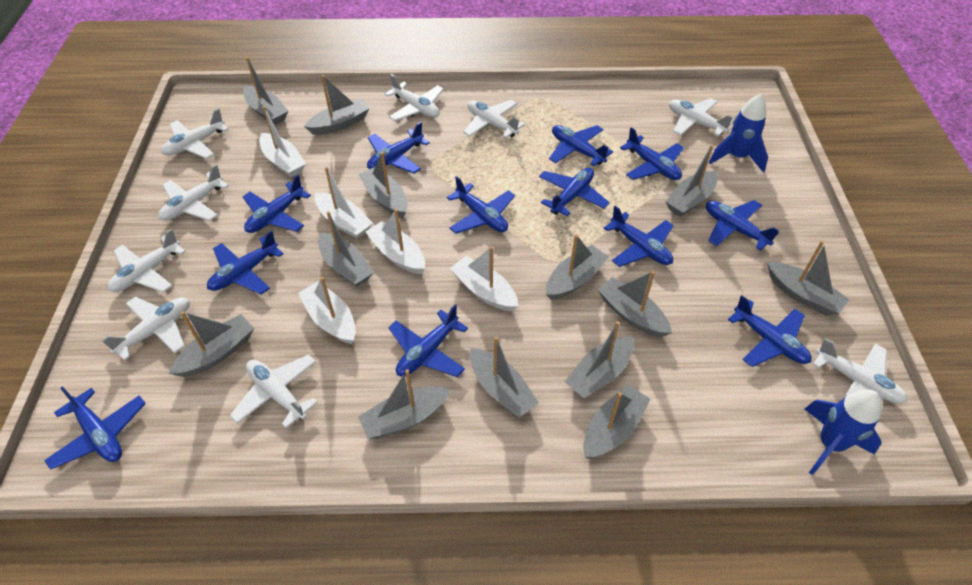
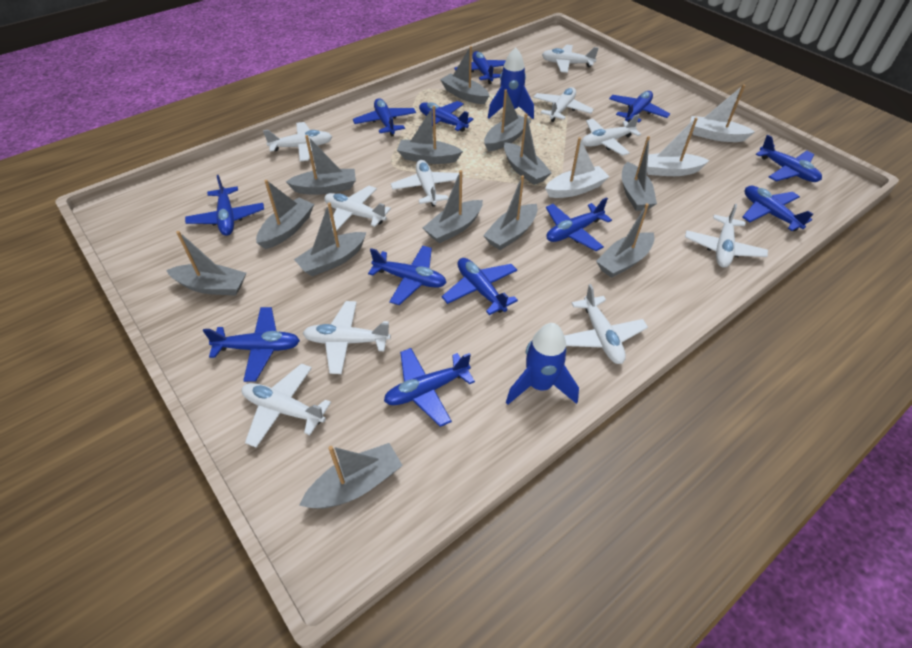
white boat: [259,106,306,177] [298,277,356,344] [314,167,373,239] [366,209,425,274] [450,246,518,311] = 5 -> [545,137,609,198] [647,117,709,176] [691,85,755,142] = 3
white plane: [102,297,190,361] [107,229,186,293] [159,164,229,221] [161,108,229,159] [230,355,318,428] [384,74,444,121] [463,100,525,138] [669,98,733,136] [813,338,908,404] = 9 -> [241,363,331,448] [263,122,332,161] [303,301,391,374] [324,186,391,231] [391,160,463,207] [533,87,594,122] [542,44,598,73] [564,284,648,364] [582,114,641,156] [685,204,768,268] = 10

